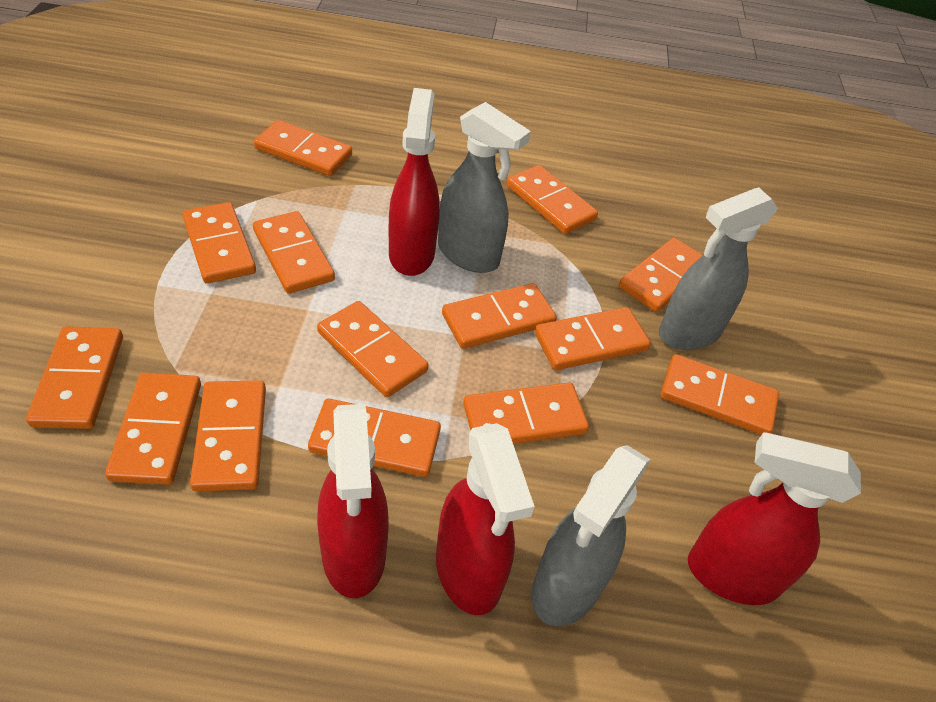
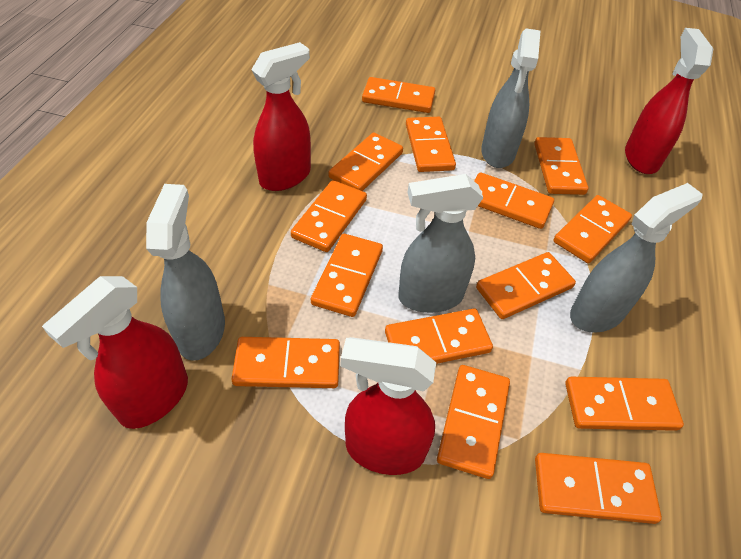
grey spray bottle: [438,102,531,273] [532,445,651,626] [659,187,778,350] = 3 -> [146,184,225,361] [398,174,483,313] [481,28,541,168] [570,183,703,333] = 4

